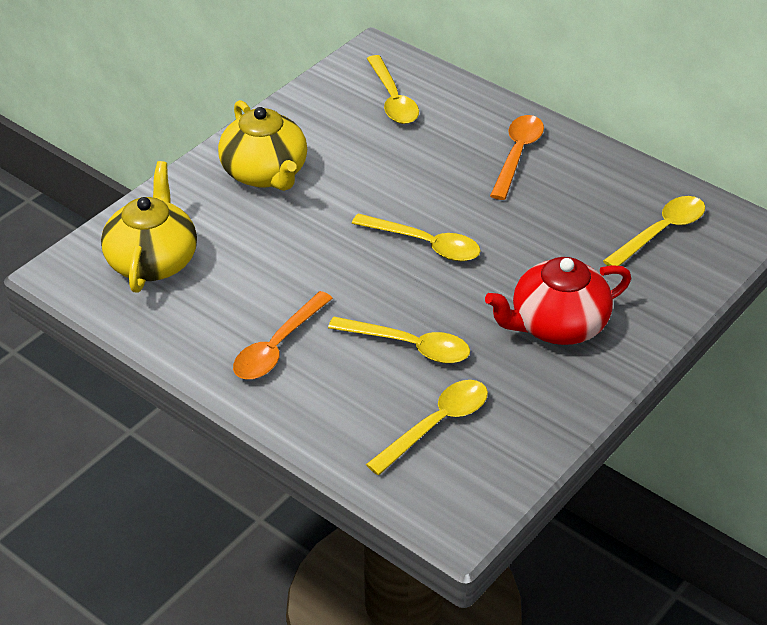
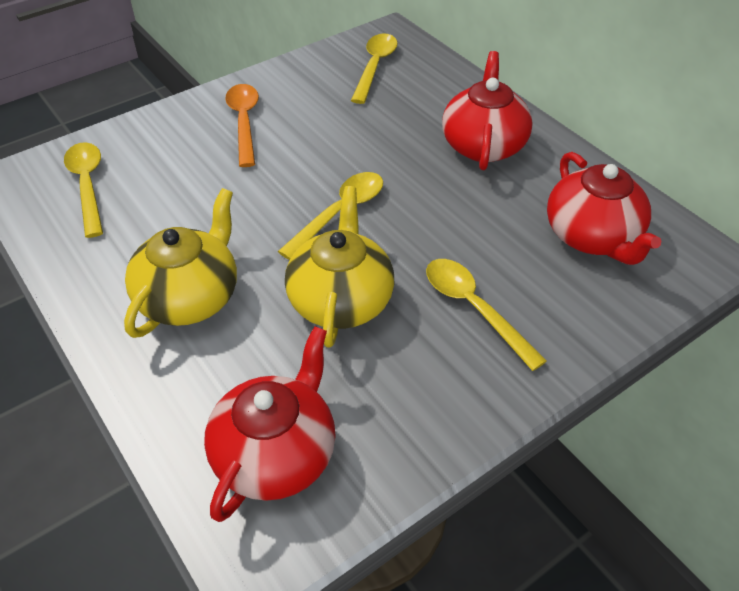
orange spoon: [233,291,333,379] [490,115,544,200] = 2 -> [225,84,259,167] = 1
red teapot: [485,257,631,345] = 1 -> [204,326,336,522] [442,51,533,170] [547,152,661,265] = 3
yellow spoon: [328,317,470,363] [352,214,481,261] [366,380,488,475] [367,55,419,124] [603,196,705,266] = 5 -> [64,142,103,238] [278,172,383,260] [351,34,398,104] [426,259,547,371] = 4

